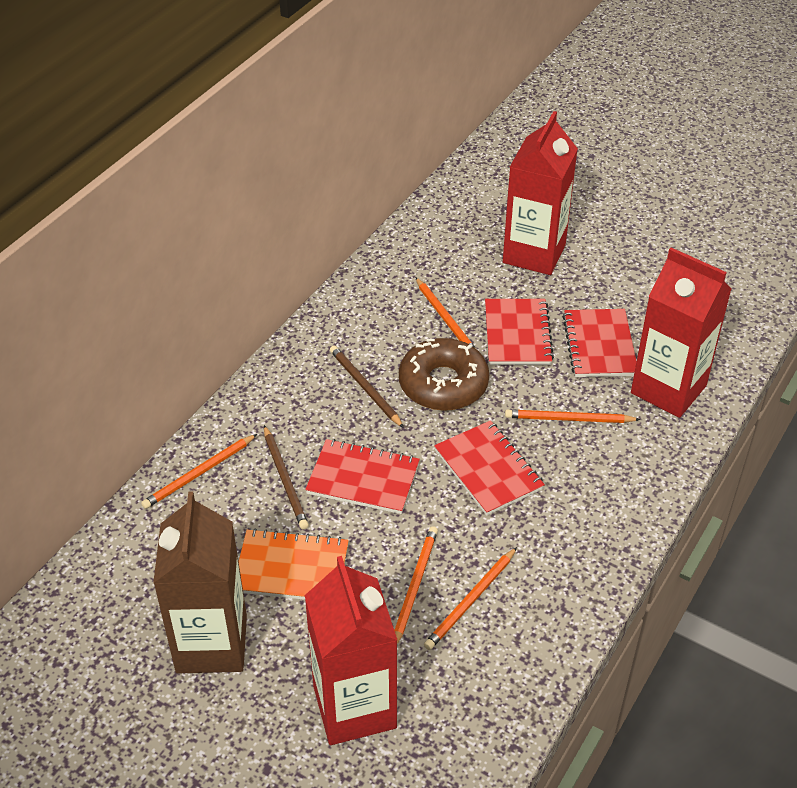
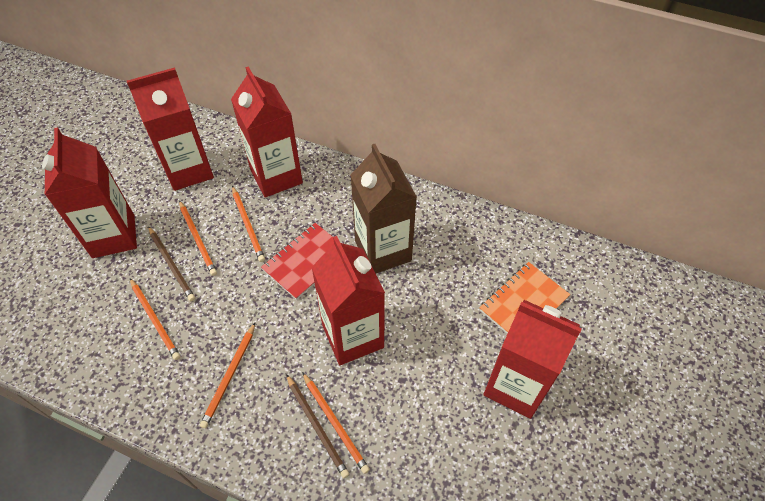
brown donut: [399,338,489,411] = 1 -> none = 0
red carton: [304,556,397,745] [503,111,578,275] [631,248,732,418] = 3 -> [42,127,137,258] [127,67,214,191] [231,67,303,198] [311,236,385,365] [484,300,582,419] = 5
red notebook: [305,439,420,514] [434,420,545,516] [485,299,554,365] [563,309,637,377] = 4 -> [261,223,334,300] = 1

